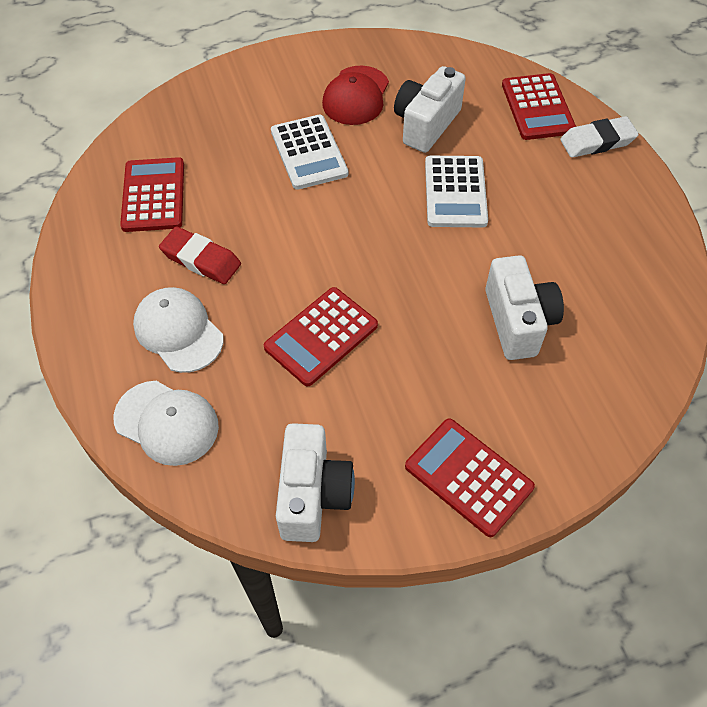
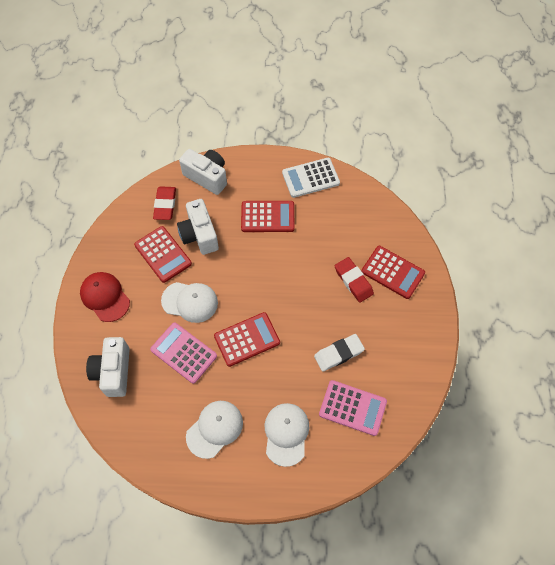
pink calculator: none = 0 -> [150,323,217,384] [319,380,387,436] = 2
red eraser: [159,227,241,284] = 1 -> [153,187,176,220] [335,257,374,303] = 2
white calculator: [271,115,348,190] [425,156,488,227] = 2 -> [282,158,340,198] = 1
white cap: [113,381,219,466] [133,287,223,373] = 2 -> [161,282,218,323] [186,401,243,459] [264,403,309,467] = 3

